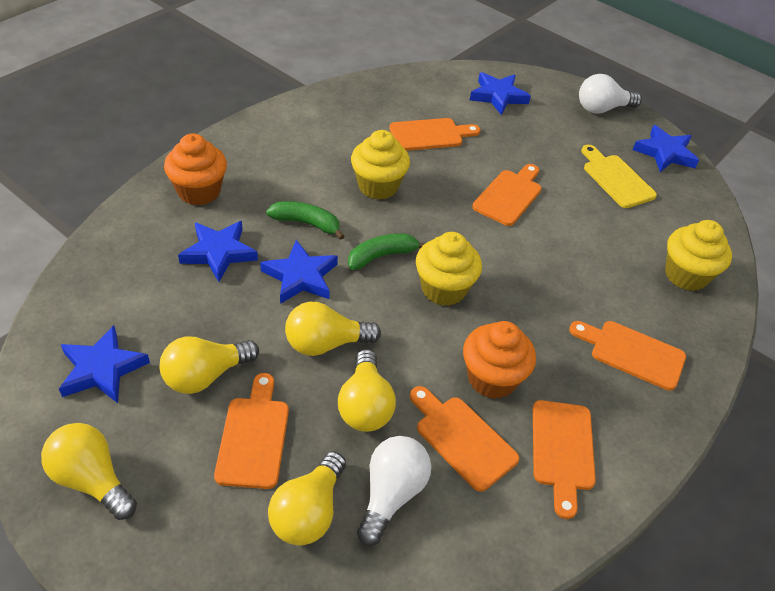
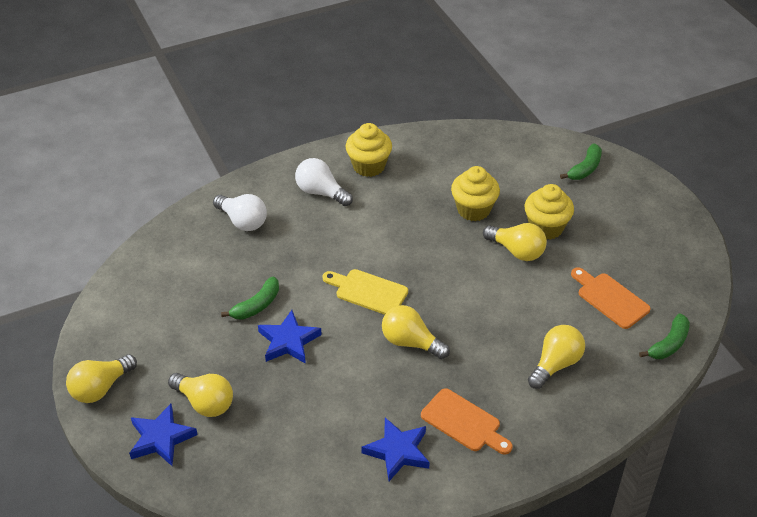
blue star: [59,325,150,403] [178,221,258,282] [260,240,338,304] [470,72,531,115] [633,125,699,172] = 5 -> [129,404,198,466] [258,310,322,364] [361,418,430,481] = 3
green banana: [266,201,345,240] [348,234,426,270] = 2 -> [221,277,279,320] [560,144,602,180] [639,313,690,359] = 3
orange cupcake: [164,134,227,205] [463,321,536,399] = 2 -> none = 0
orange cutting board: [214,373,289,489] [389,118,480,151] [410,386,519,492] [472,164,542,226] [533,400,596,519] [569,321,686,391] = 6 -> [421,388,513,454] [571,267,651,329] = 2

